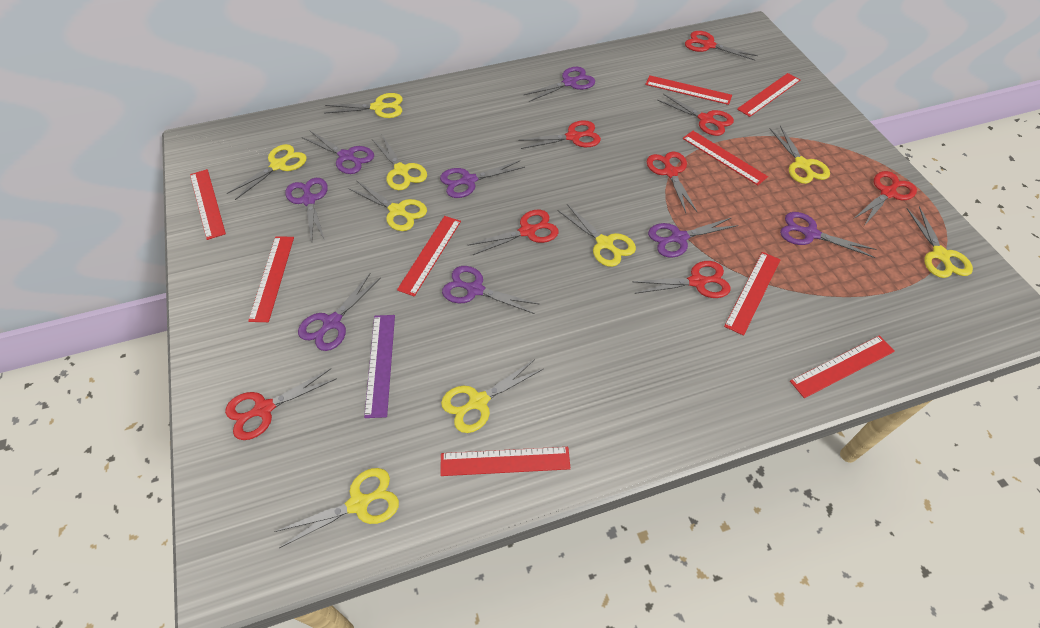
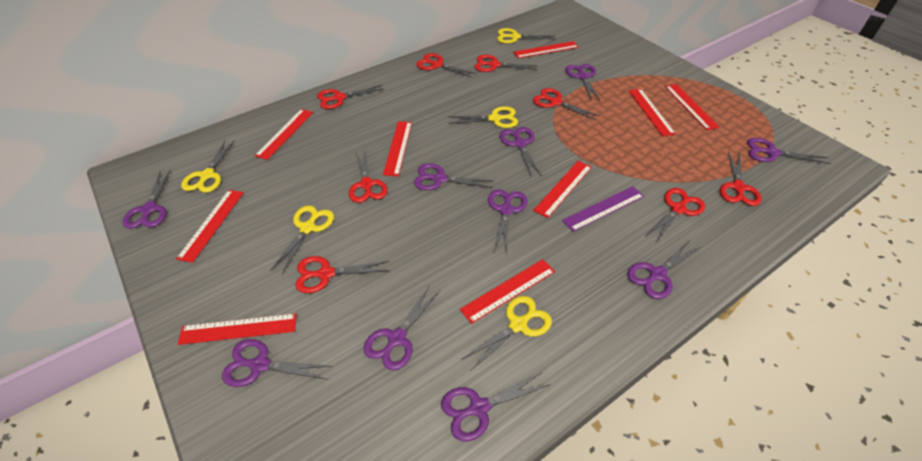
purple scissors: [285,178,328,242] [298,273,381,351] [302,130,374,174] [440,160,525,198] [442,266,539,314] [524,67,595,102] [648,217,738,258] [780,212,877,258] = 8 -> [122,169,171,229] [222,339,332,387] [363,285,441,370] [414,163,493,190] [441,372,551,441] [488,189,527,253] [500,127,542,176] [565,64,600,101] [627,241,702,299] [747,138,830,164] = 10
yellow scissors: [227,144,307,200] [274,468,399,548] [324,93,403,118] [348,181,427,231] [372,135,427,190] [441,359,543,433] [558,204,636,267] [770,126,830,184] [907,206,973,278] = 9 -> [181,141,234,193] [270,206,334,274] [447,106,518,128] [461,296,552,370] [497,28,555,44] = 5

